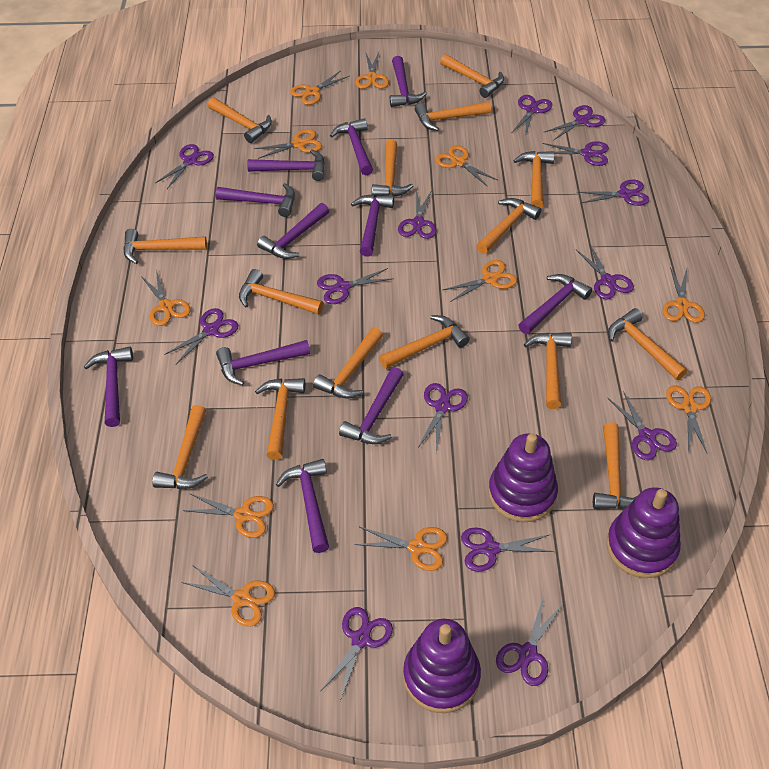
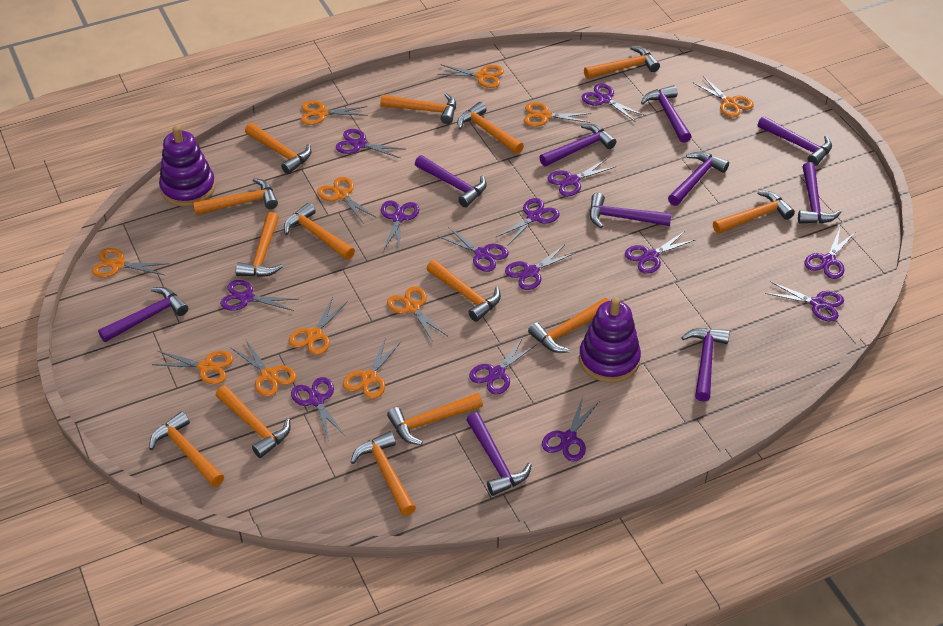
orange hammer: [123,229,207,264] [152,405,208,489] [208,97,272,143] [239,269,323,315] [255,378,305,460] [313,327,383,399] [372,140,414,197] [379,315,470,369] [415,102,491,131] [440,54,504,98] [476,198,541,254] [513,151,555,208] [524,333,572,409] [593,422,637,509] [608,308,687,380] = 15 -> [149,411,224,487] [193,178,278,215] [216,385,290,458] [235,212,283,277] [245,123,312,174] [284,203,355,260] [351,431,416,516] [380,93,456,124] [387,393,483,445] [426,260,501,322] [457,102,524,154] [528,298,610,353] [584,46,660,79] [713,190,795,234] = 14
purple hammer: [84,347,133,427] [215,183,295,217] [216,340,310,385] [247,149,325,181] [257,203,329,259] [276,459,329,553] [330,118,373,175] [339,367,404,444] [351,194,394,257] [390,56,427,107] [519,274,592,334] = 11 -> [98,287,188,342] [415,155,487,207] [466,412,532,496] [539,124,617,166] [589,193,672,228] [641,85,691,143] [668,152,729,206] [681,328,730,402] [757,116,832,166] [798,162,841,224] = 10
purple stacking toy: [403,619,481,713] [488,433,558,522] [606,487,681,578] = 3 -> [159,126,216,206] [579,297,641,383] = 2

